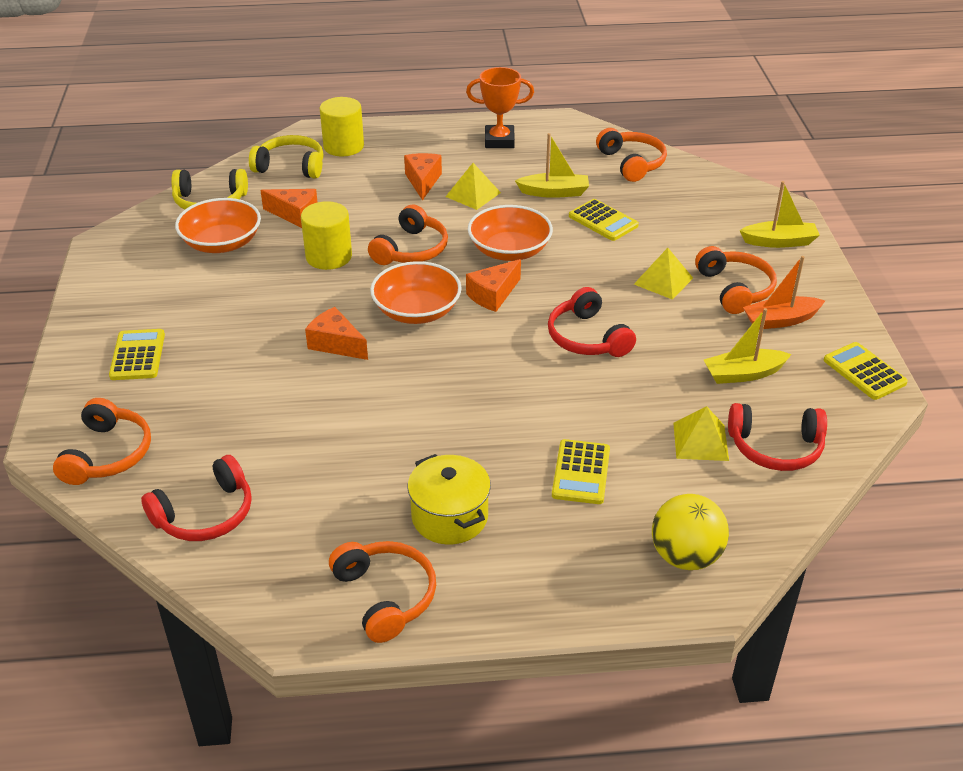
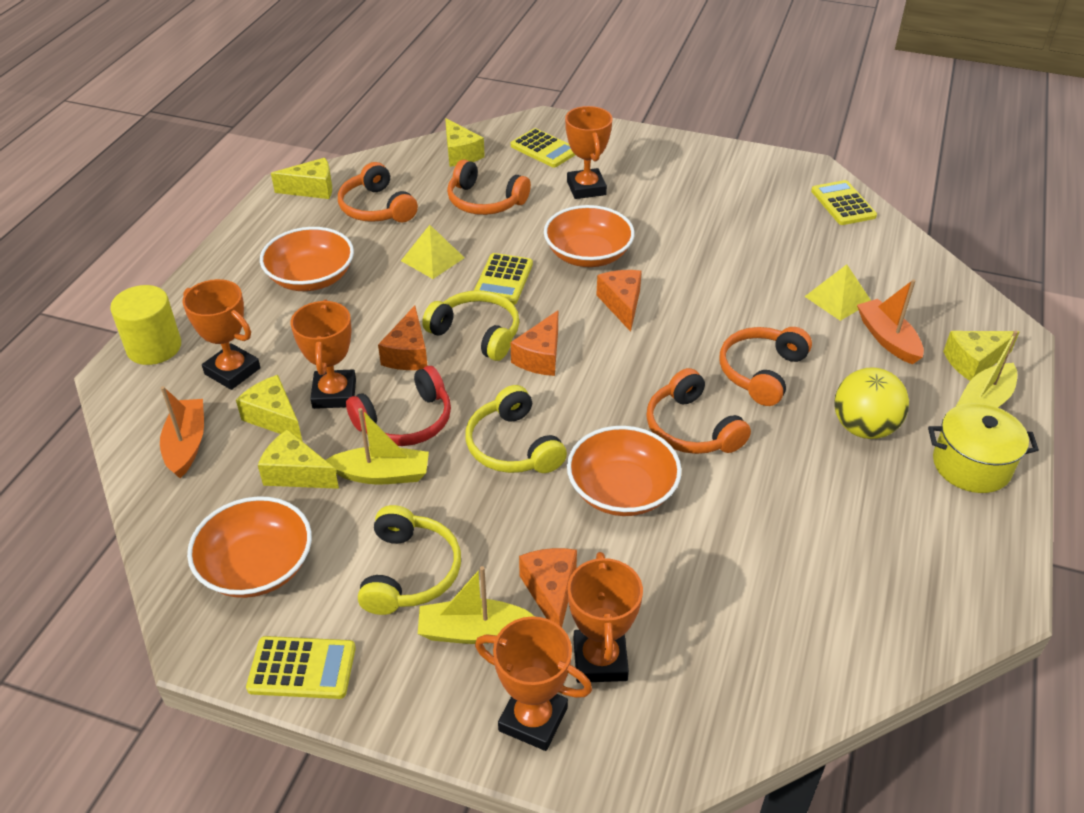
orange boat: [743,256,825,329] = 1 -> [160,386,204,478] [857,279,924,364] = 2
orange bowl: [175,198,261,253] [370,261,462,324] [468,205,553,261] = 3 -> [187,496,312,598] [260,227,354,291] [544,205,635,267] [567,426,682,516] = 4
orange headphones: [53,398,151,485] [329,541,436,643] [368,204,448,265] [596,128,667,182] [695,246,777,314] = 5 -> [338,162,418,222] [447,160,531,215] [646,368,751,454] [720,327,812,406] = 4
orange trophy: [466,67,534,148] = 1 -> [182,279,260,390] [291,299,356,409] [475,616,592,751] [565,106,613,199] [568,552,643,683] = 5
red headphones: [141,455,252,541] [548,287,636,357] [728,403,827,471] = 3 -> [346,366,451,446] = 1
yellow cheese: none = 0 -> [236,375,303,442] [258,429,339,489] [271,158,332,199] [445,118,485,167] [943,331,1019,381] = 5
yellow cylinder: [301,201,352,270] [320,97,364,156] = 2 -> [110,285,181,365] = 1
yellow headphones: [171,169,248,209] [249,135,324,179] = 2 -> [358,505,461,615] [422,290,519,361] [466,385,567,473] = 3
yellow pyramid: [446,163,501,210] [634,248,693,300] [673,406,729,461] = 3 -> [401,225,465,279] [804,264,871,321] = 2

